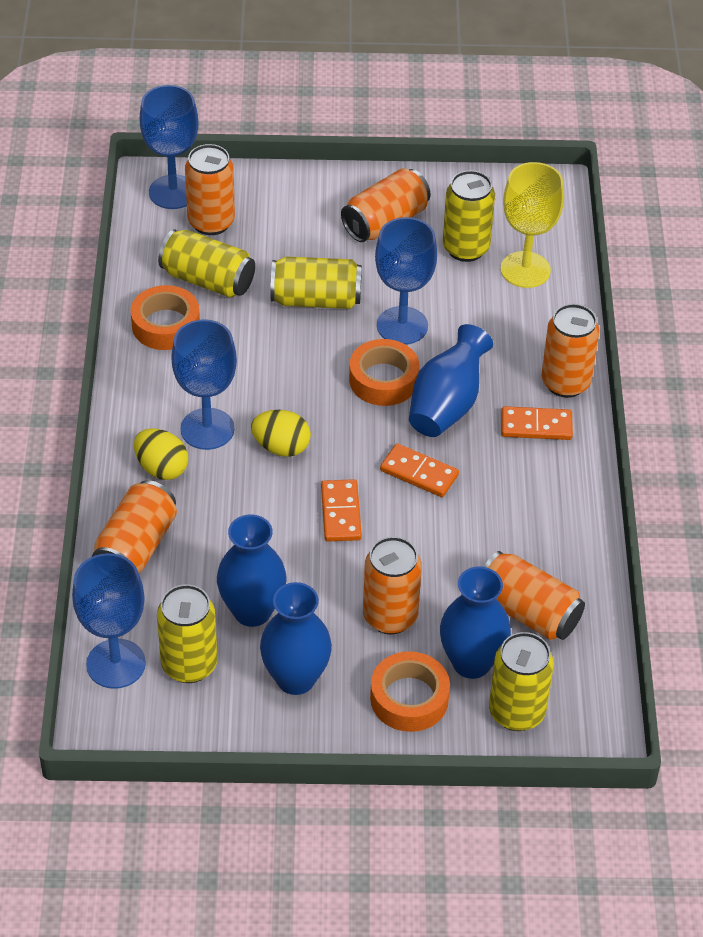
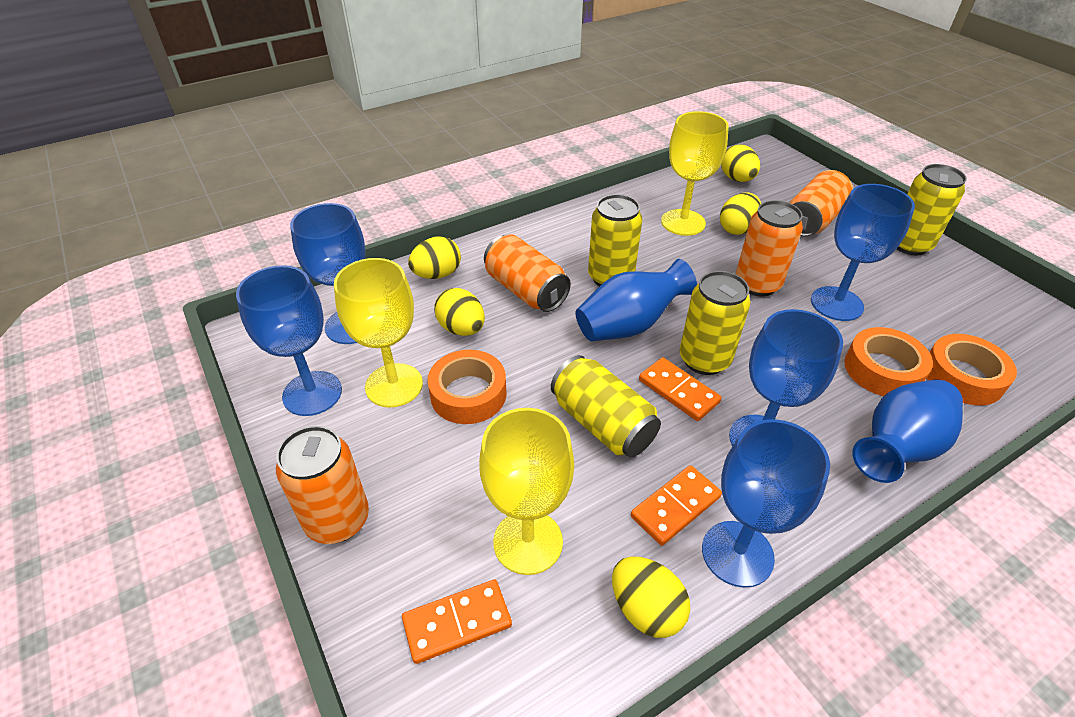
blue goblet: [72,553,146,689] [140,85,198,209] [171,319,237,450] [375,217,437,345] = 4 -> [236,265,342,416] [290,203,365,344] [702,419,830,588] [729,309,843,446] [811,184,915,321] = 5
blue vase: [217,515,287,627] [260,582,332,695] [409,324,493,437] [440,566,511,679] = 4 -> [575,259,697,341] [852,380,963,483] = 2
orange can: [92,480,177,573] [185,144,235,235] [341,168,431,242] [363,537,422,635] [484,551,585,640] [541,304,600,398] = 6 -> [276,426,369,544] [484,235,571,312] [736,200,803,296] [789,170,853,237] = 4
yellow can: [157,584,217,683] [158,229,255,298] [270,257,362,309] [443,170,495,262] [489,632,554,731] = 5 -> [551,355,661,458] [588,194,642,286] [679,271,750,375] [897,164,967,256] = 4
yellow egg: [134,428,188,480] [251,410,311,457] = 2 -> [408,236,461,279] [434,288,485,336] [612,557,690,638] [720,193,761,235] [721,144,760,182] = 5
yellow goblet: [500,162,564,288] = 1 -> [334,258,423,408] [479,408,574,575] [661,111,729,236] = 3

